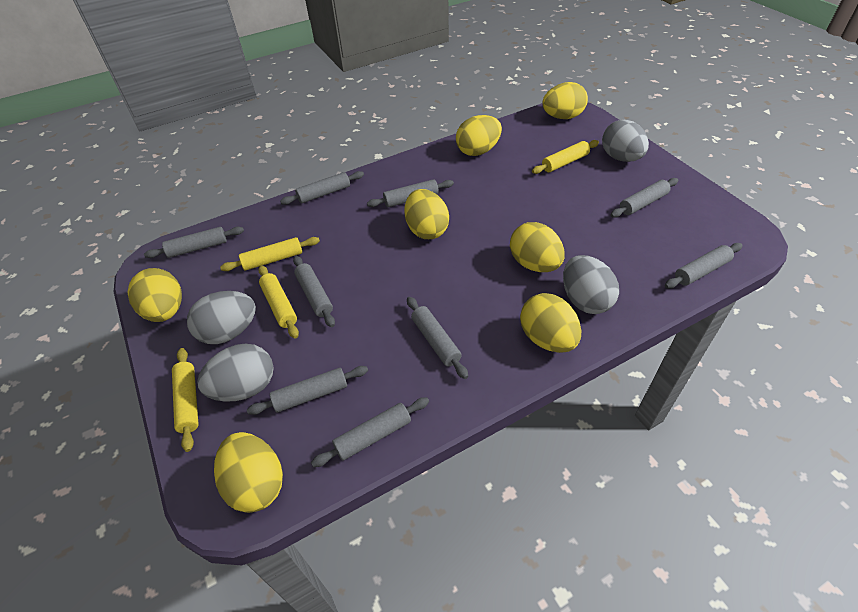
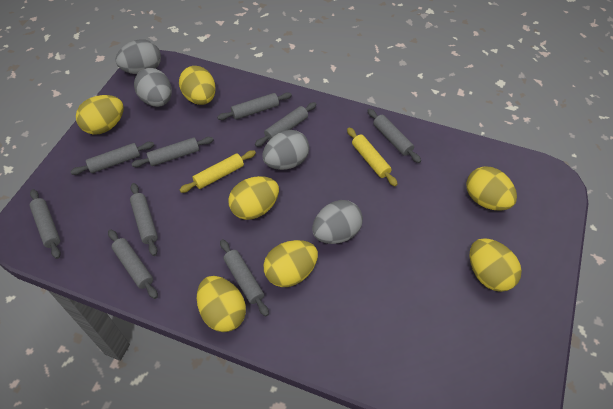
yellow rolling pin: [172,348,198,452] [220,237,320,271] [258,265,299,339] [532,140,599,174] = 4 -> [180,150,256,193] [347,127,398,186] = 2

